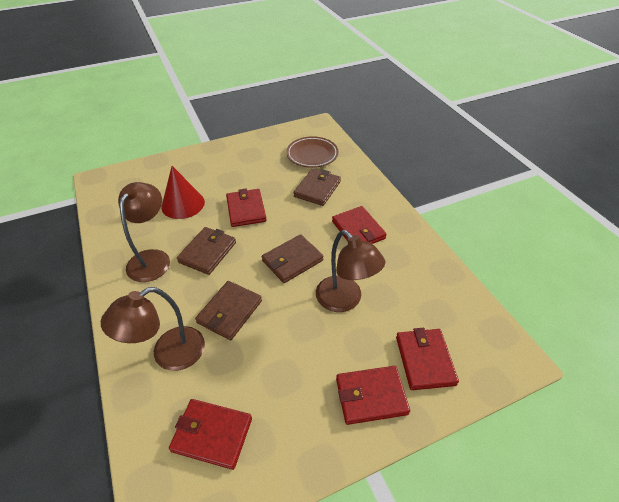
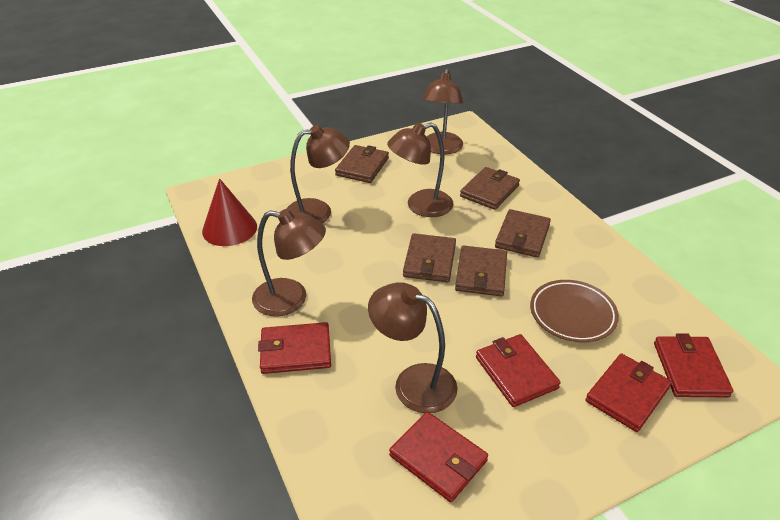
brown lamp: [101,287,205,371] [118,182,170,282] [316,230,385,312] = 3 -> [252,209,326,317] [286,125,350,224] [368,282,458,413] [387,122,454,217] [422,68,463,155] = 5
brown wallet: [177,227,236,275] [195,281,262,340] [262,234,324,283] [293,169,341,206] = 4 -> [335,145,389,183] [403,233,456,282] [455,246,507,296] [460,167,520,210] [495,209,551,258] = 5

